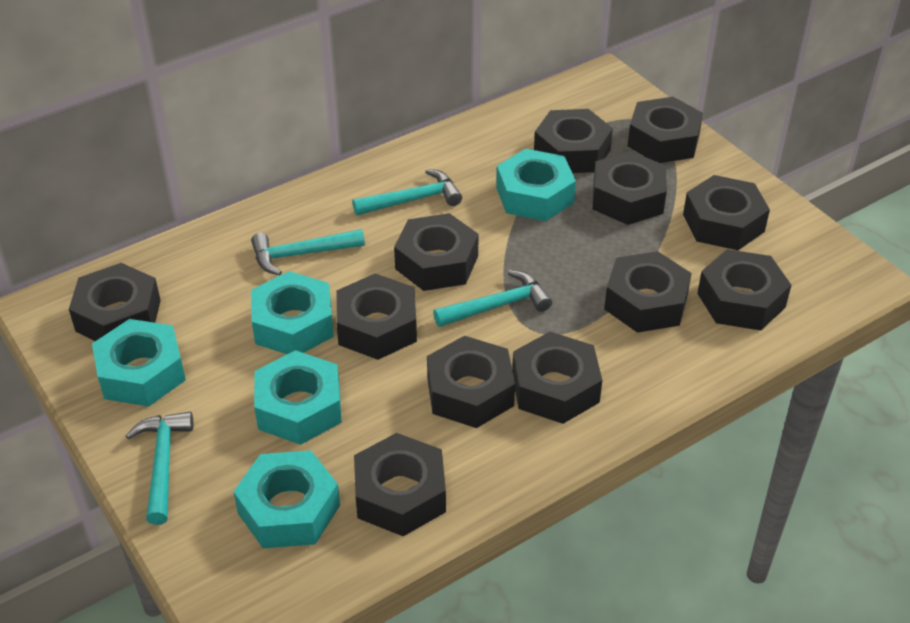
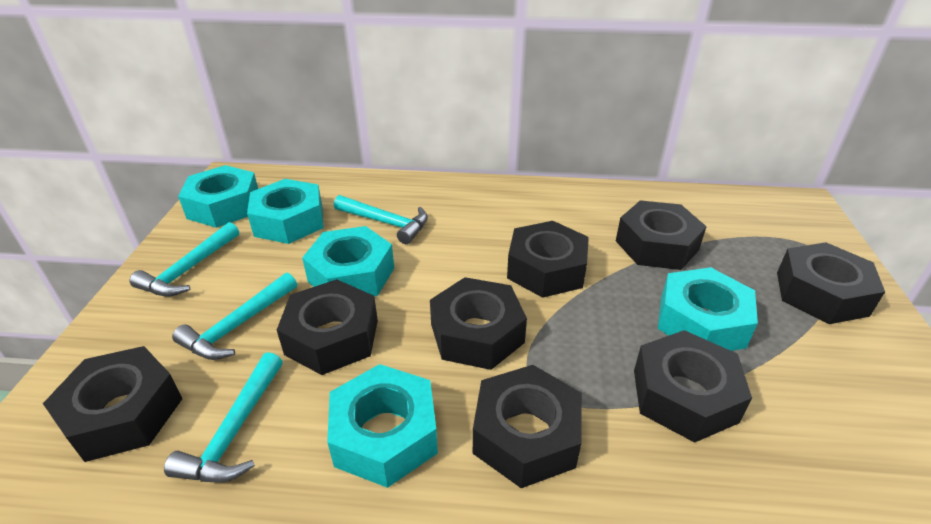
black nut: [69,263,161,341] [336,274,417,360] [354,433,446,536] [394,213,479,291] [427,336,515,428] [512,332,602,424] [534,109,613,173] [593,151,667,225] [604,251,692,333] [627,97,703,163] [683,175,770,250] [697,249,791,330] = 12 -> [43,346,183,462] [277,279,378,375] [430,277,527,370] [473,365,582,488] [507,221,589,298] [616,200,707,270] [634,330,752,443] [777,242,885,324] = 8

